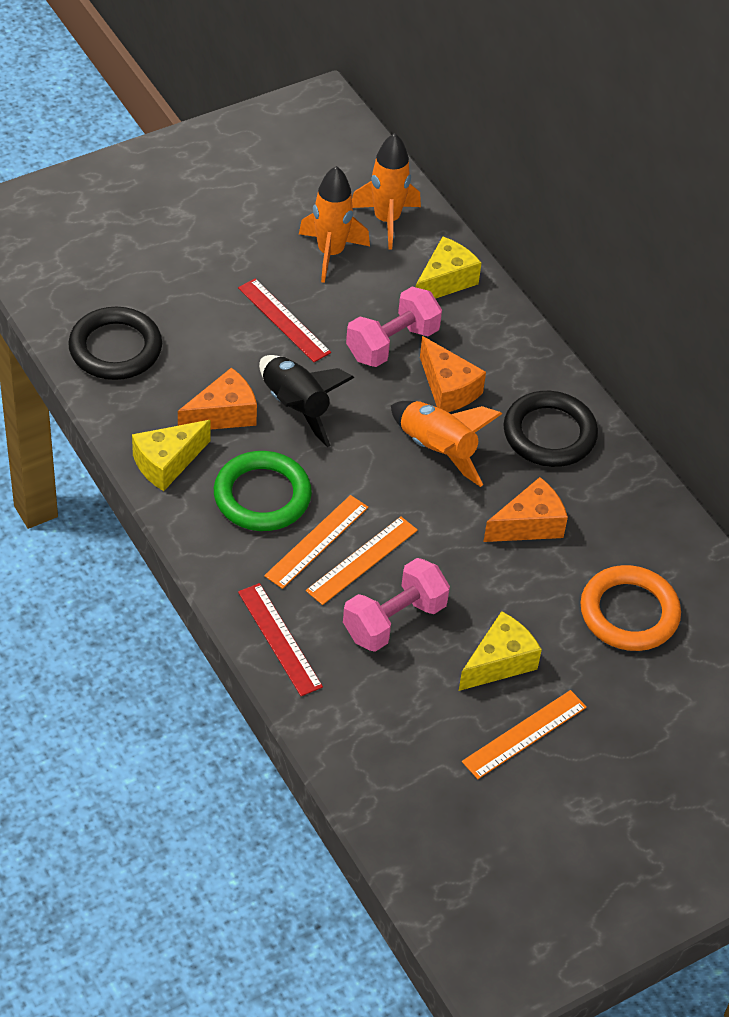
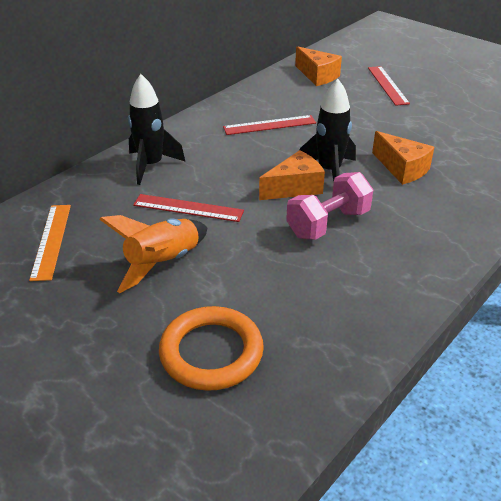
black ring: [68,307,162,380] [503,391,598,467] = 2 -> none = 0
black rocket: [259,355,355,447] = 1 -> [128,74,186,185] [299,79,356,181] = 2
green ring: [214,451,312,531] = 1 -> none = 0
orange rocket: [299,166,370,283] [352,133,421,250] [391,401,502,487] = 3 -> [99,215,207,293] = 1
orange ruler: [264,495,368,589] [306,516,418,605] [462,690,587,779] = 3 -> [29,205,71,281] = 1
pink dumbbell: [343,558,450,652] [346,287,442,367] = 2 -> [286,172,373,240] = 1
red ruler: [238,279,331,362] [238,583,323,696] = 2 -> [133,194,244,222] [223,115,316,135] [368,66,410,106] = 3
yellow cheese: [132,420,211,491] [416,237,481,299] [459,611,542,691] = 3 -> none = 0

